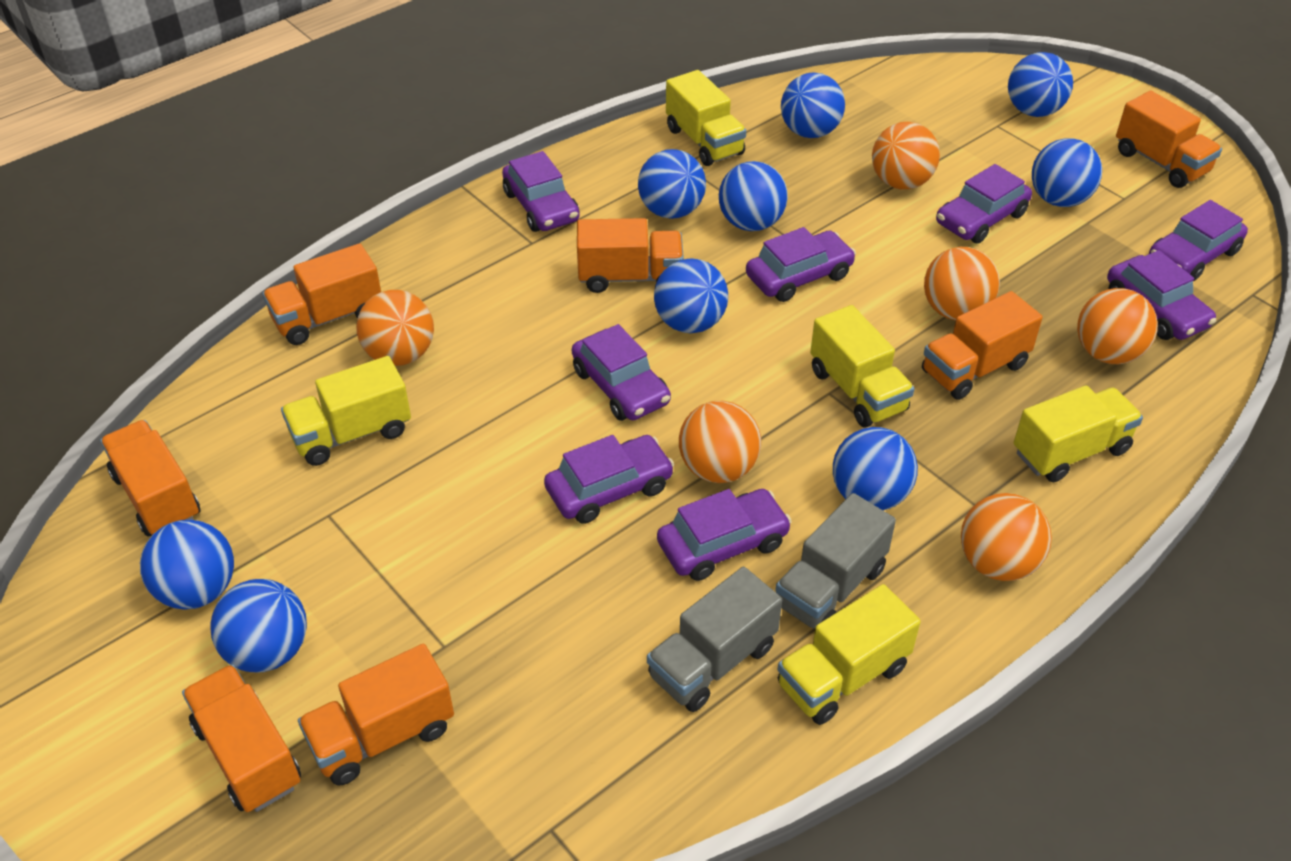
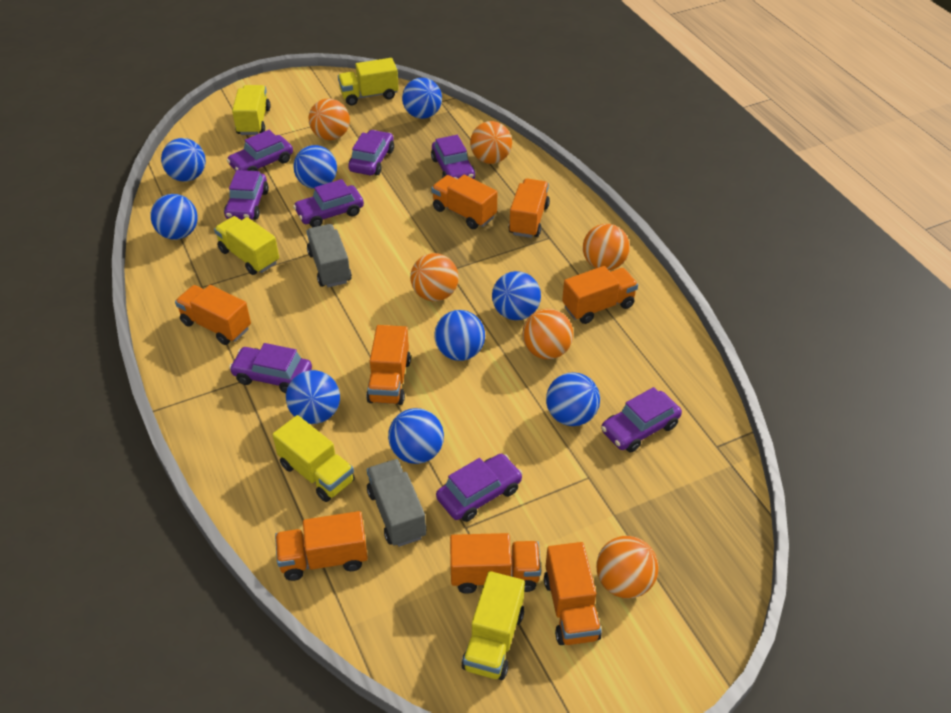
orange truck: [100,420,200,537] [182,664,301,812] [262,243,381,345] [298,644,454,786] [577,218,684,293] [922,291,1043,400] [1116,91,1222,188] = 7 -> [175,285,251,345] [275,511,368,581] [366,325,411,405] [431,175,497,229] [450,533,541,594] [508,179,550,238] [544,542,602,645] [562,266,638,324] = 8

